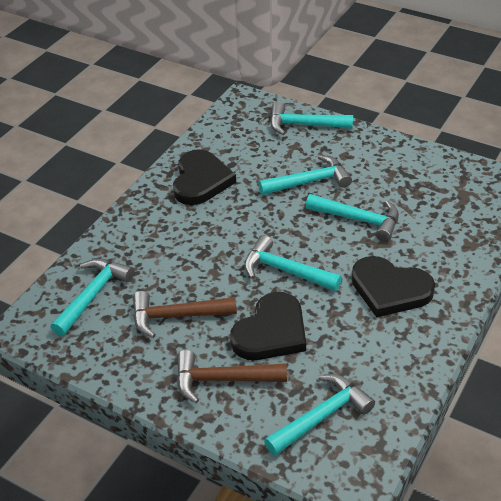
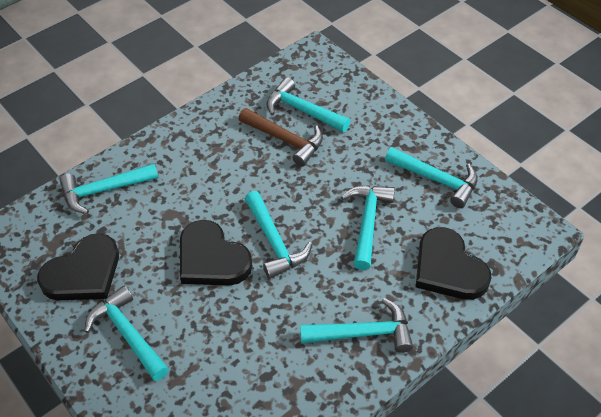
brown hammer: [133,291,237,338] [177,350,287,403] = 2 -> [239,108,323,166] = 1
turquoise hammer: [51,258,134,336] [244,235,342,291] [258,155,352,195] [264,374,375,456] [270,102,353,135] [306,194,399,242] = 6 -> [60,163,159,214] [84,286,169,381] [245,191,312,279] [266,77,350,132] [300,298,413,353] [341,185,395,270] [385,147,478,208] = 7

